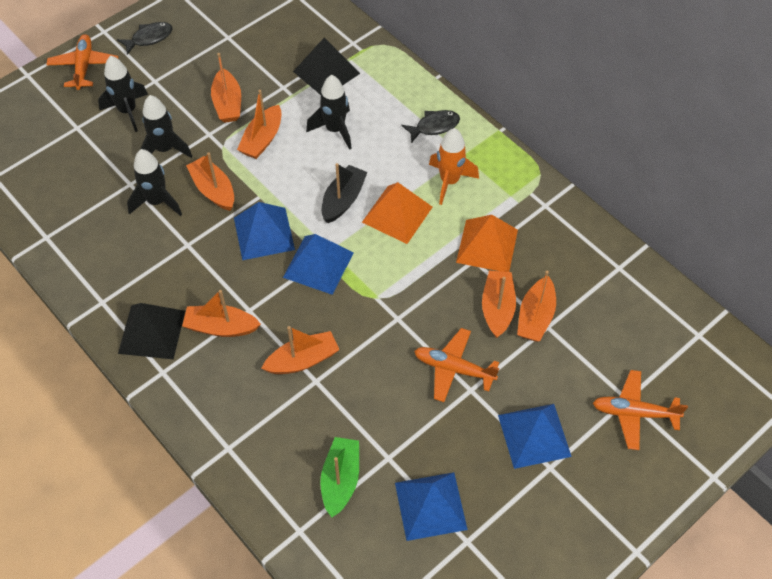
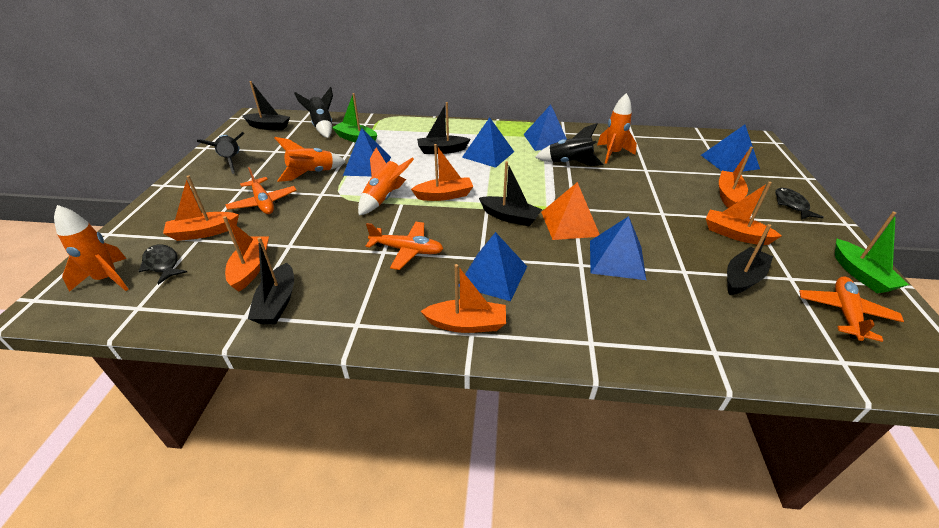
black boat: [322,163,368,223] = 1 -> [242,81,290,130] [248,237,294,324] [417,102,470,154] [479,161,542,226] [727,224,773,295] = 5
black pyramid: [118,303,185,359] [293,38,360,95] = 2 -> none = 0
black rocket: [98,56,148,132] [127,149,182,216] [141,95,192,158] [306,75,352,150] = 4 -> [197,132,245,174] [294,87,333,138] [535,123,603,166] = 3
blue pyramid: [234,202,295,260] [283,234,354,295] [395,472,468,541] [498,404,572,469] = 4 -> [343,128,391,176] [459,232,527,301] [462,117,514,168] [523,105,567,151] [590,216,646,280] [701,125,760,172] = 6
green boat: [320,437,359,518] = 1 -> [332,93,377,143] [835,212,909,294] = 2
orange boat: [182,290,261,337] [186,152,234,211] [211,53,241,123] [237,90,281,159] [261,326,340,374] [482,271,516,338] [517,271,556,342] = 7 -> [163,176,239,241] [223,216,269,292] [411,144,473,201] [421,264,506,333] [706,182,782,245] [719,147,753,208] = 6
orange pyramid: [362,182,433,244] [456,215,518,272] = 2 -> [541,182,600,240] = 1
orange rocket: [429,128,479,205] = 1 -> [54,205,129,292] [275,137,346,182] [358,147,414,215] [597,93,637,164] = 4

